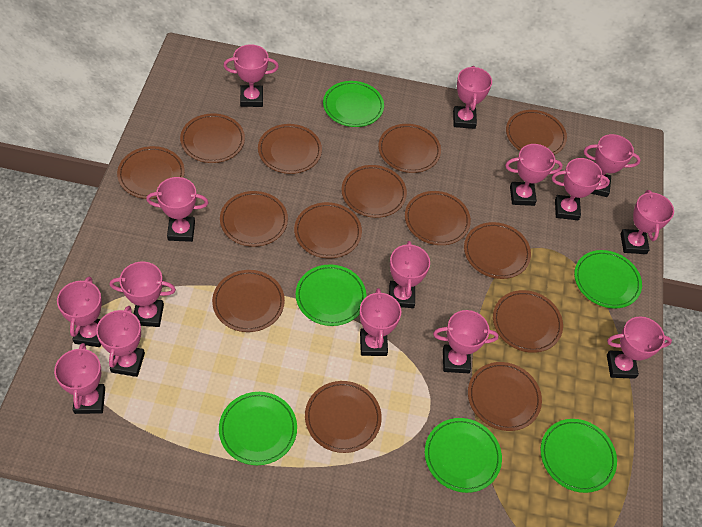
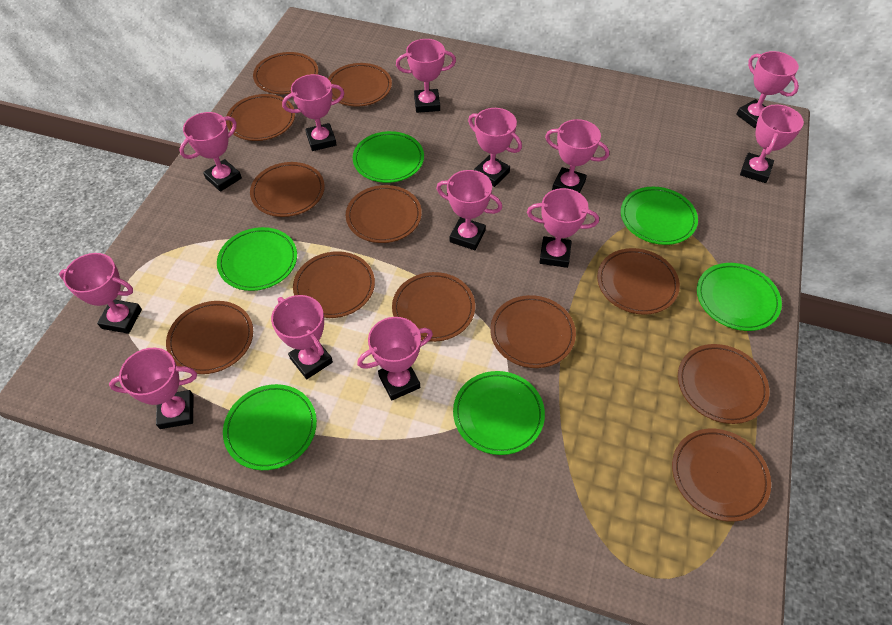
brown plate: [117,146,185,199] [180,113,245,163] [212,270,285,332] [220,191,288,247] [258,124,322,174] [294,202,362,258] [305,381,382,453] [341,165,407,218] [378,124,441,173] [405,191,471,245] [464,222,531,279] [468,362,542,431] [493,290,563,353] [506,110,567,155] = 14 -> [166,301,253,374] [226,94,295,141] [250,162,325,217] [253,52,318,94] [293,251,375,318] [328,63,392,106] [346,185,422,243] [392,272,475,342] [490,295,576,368] [597,248,680,315] [672,429,771,522] [678,344,770,424] = 12
pink trophy: [54,343,105,414] [57,277,102,347] [96,306,145,377] [110,262,176,327] [146,177,209,242] [223,44,279,107] [359,288,401,356] [389,241,430,308] [433,310,499,373] [453,66,492,129] [505,144,563,206] [552,158,610,220] [584,134,641,197] [607,317,672,379] [620,190,674,254] = 15 -> [59,253,142,334] [109,348,197,429] [179,112,242,192] [271,295,333,379] [282,74,344,151] [357,317,433,401] [396,39,456,113] [436,170,502,250] [468,108,522,187] [527,188,599,268] [545,119,609,193] [736,51,799,128] [740,104,804,183] = 13

